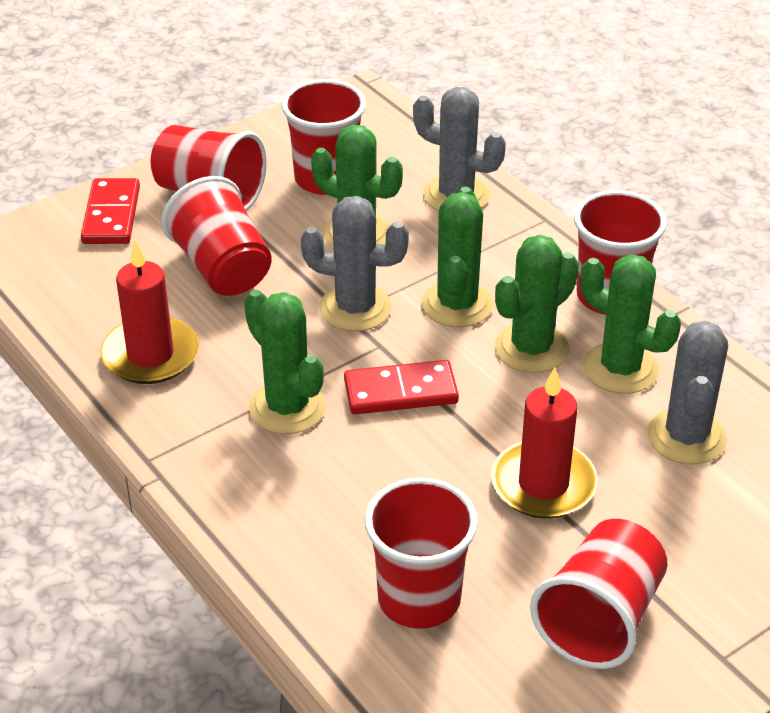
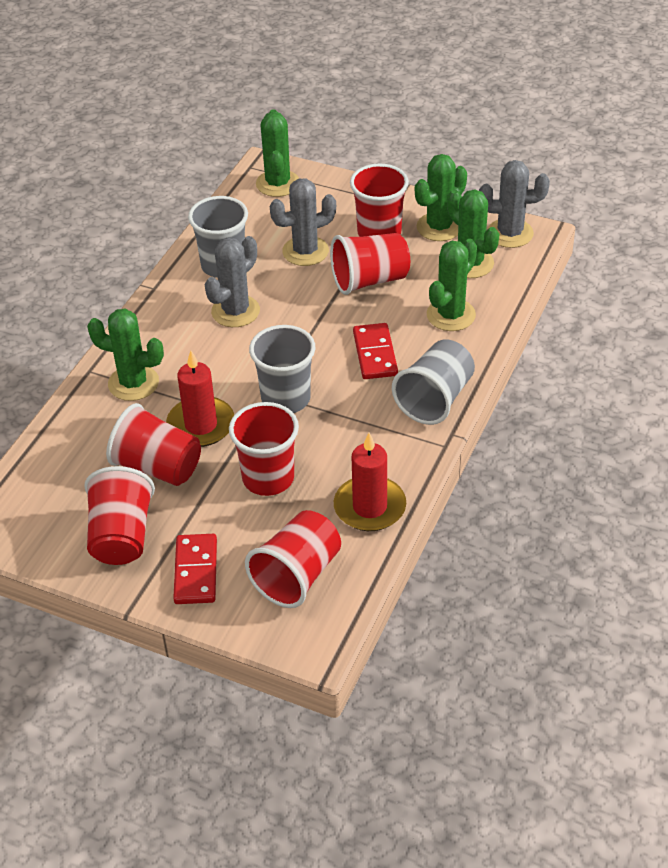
grey cup: none = 0 -> [188,196,248,278] [249,325,315,413] [392,339,475,425] = 3

